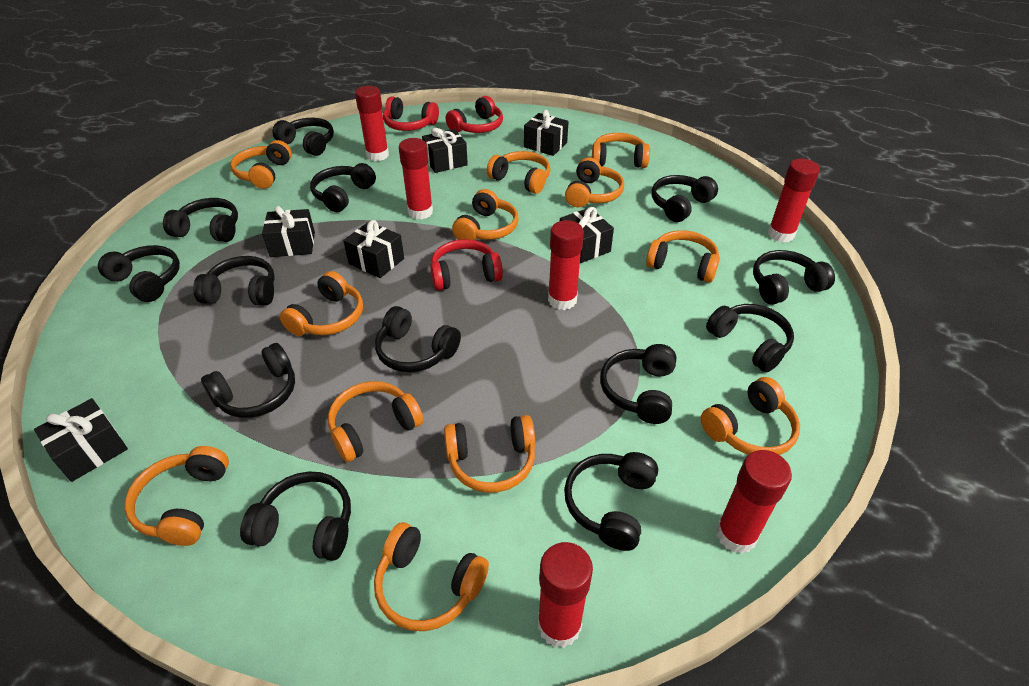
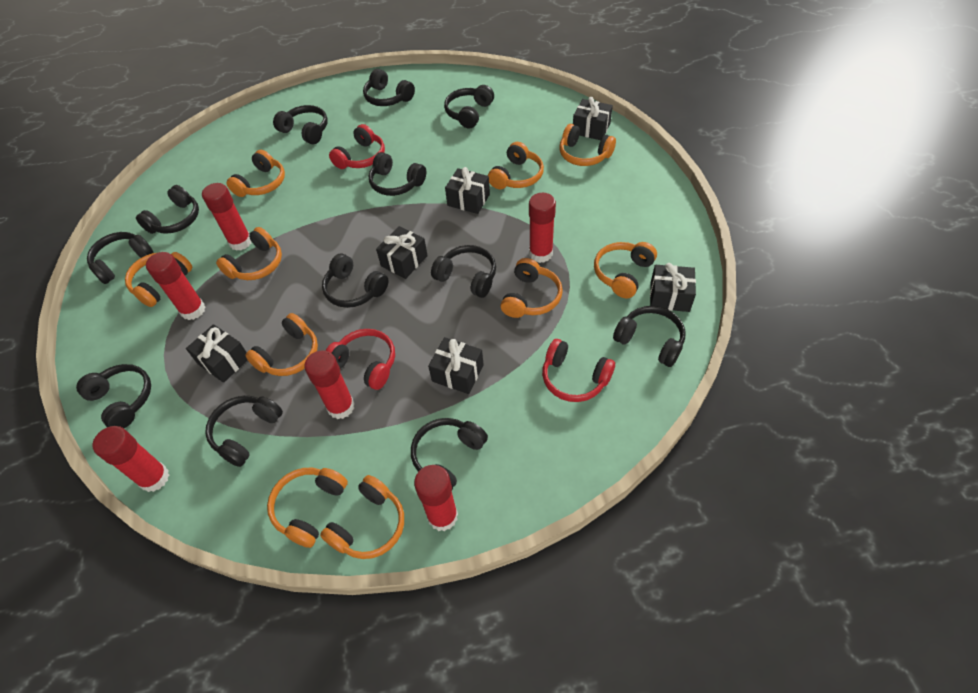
black headphones: [98,245,180,302] [163,198,238,242] [193,256,275,306] [201,343,295,418] [240,471,351,561] [272,118,334,156] [310,163,376,212] [375,306,461,372] [564,452,658,551] [600,344,676,424] [652,175,718,222] [706,304,794,372] [753,250,835,304] = 13 -> [76,364,151,428] [87,232,154,284] [136,185,199,234] [205,396,283,467] [273,105,328,144] [322,253,388,308] [363,69,415,106] [369,152,426,196] [411,418,488,490] [431,245,496,298] [444,85,494,129] [613,306,686,367] = 12
orange headphones: [125,446,229,546] [230,140,292,189] [280,271,363,336] [328,381,423,462] [374,522,489,631] [444,415,535,493] [452,189,518,240] [487,151,550,194] [565,157,624,207] [592,133,650,168] [646,230,720,283] [701,377,800,455] = 12 -> [125,252,192,307] [216,227,282,280] [226,150,285,197] [245,313,318,376] [267,468,348,548] [320,475,404,559] [488,142,544,189] [500,258,563,318] [559,124,616,166] [594,242,657,299] = 10

